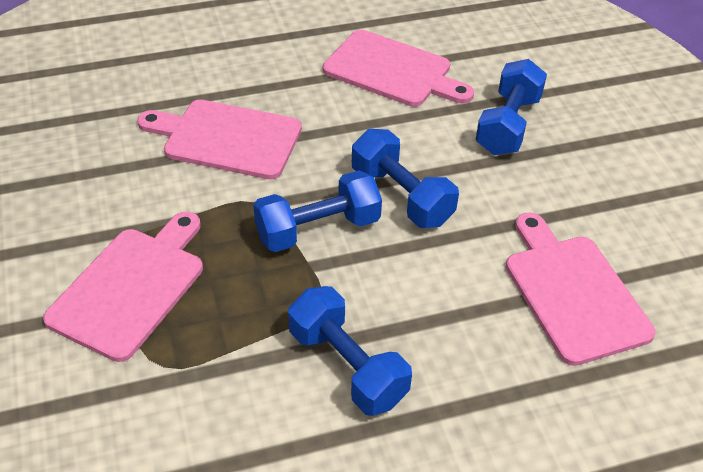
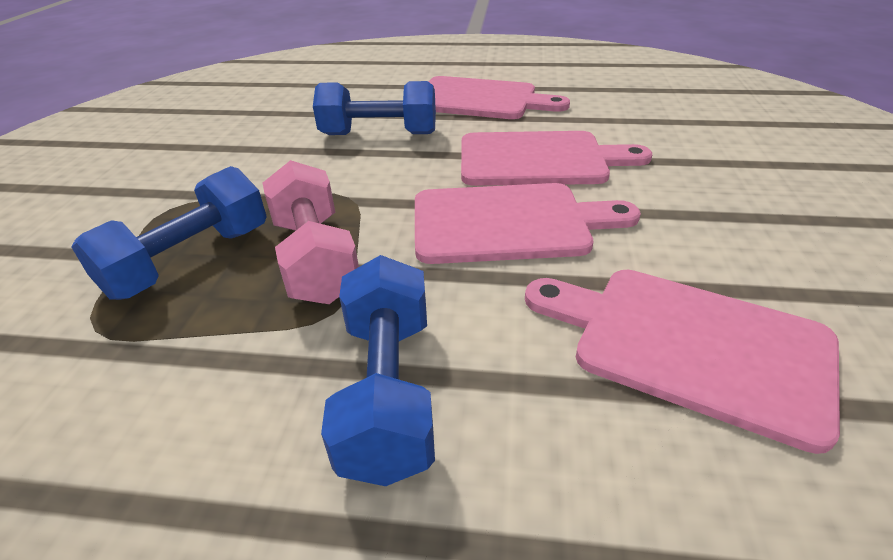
blue dumbbell: [253,170,382,252] [288,286,412,416] [352,129,459,228] [476,59,547,155] = 4 -> [71,166,267,300] [313,81,436,135] [321,255,435,486] = 3
pink dumbbell: none = 0 -> [263,160,359,304] = 1

